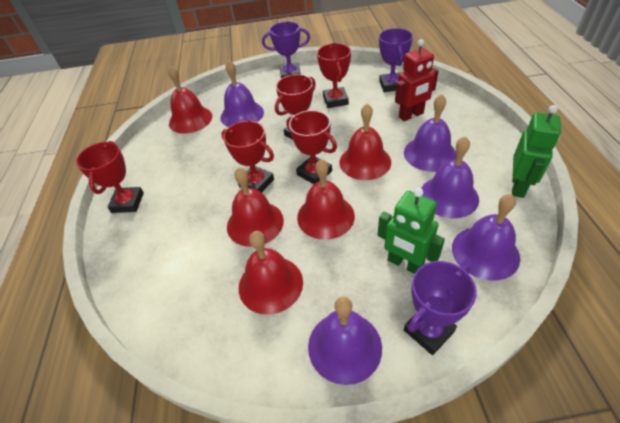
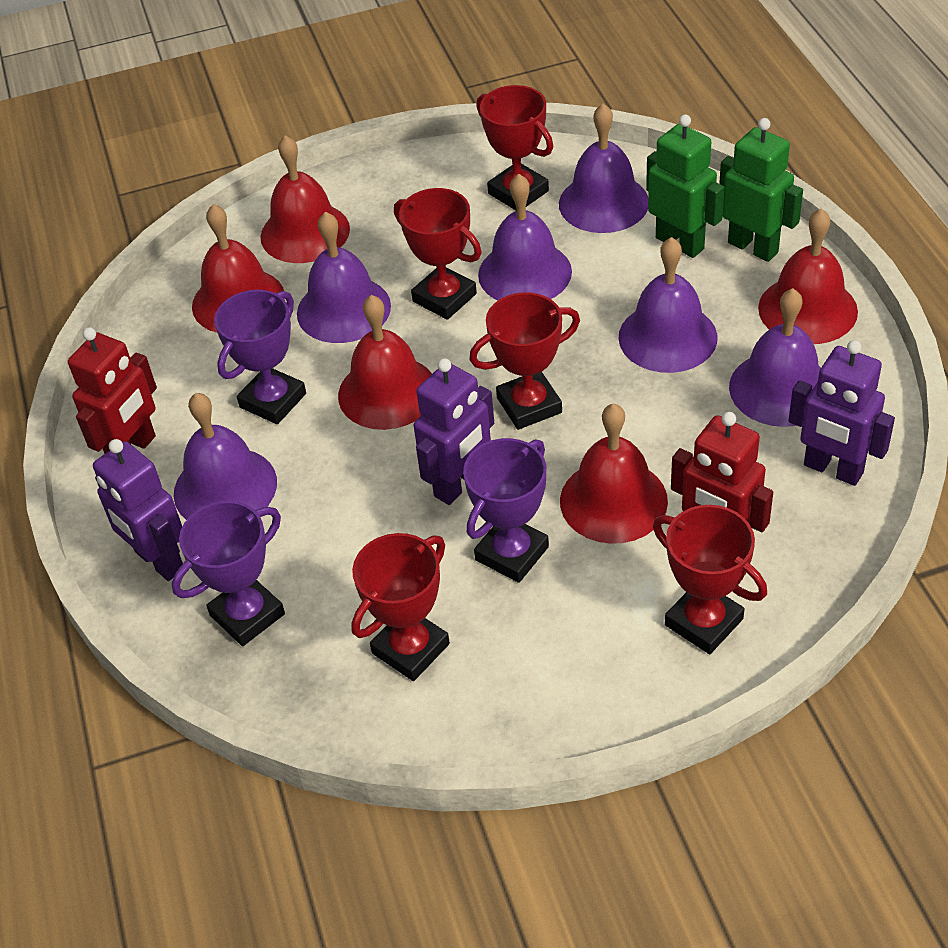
purple bell: [221,60,264,127] [308,297,382,385] [404,94,456,172] [422,136,479,218] [452,194,520,280] = 5 -> [174,393,277,520] [297,212,391,343] [478,174,572,300] [559,104,648,233] [618,237,717,373] [729,288,821,427] = 6
purple robot: none = 0 -> [93,439,183,581] [414,358,494,505] [788,340,895,486] = 3
red robot: [395,39,439,121] = 1 -> [68,327,157,454] [671,412,773,532] = 2

